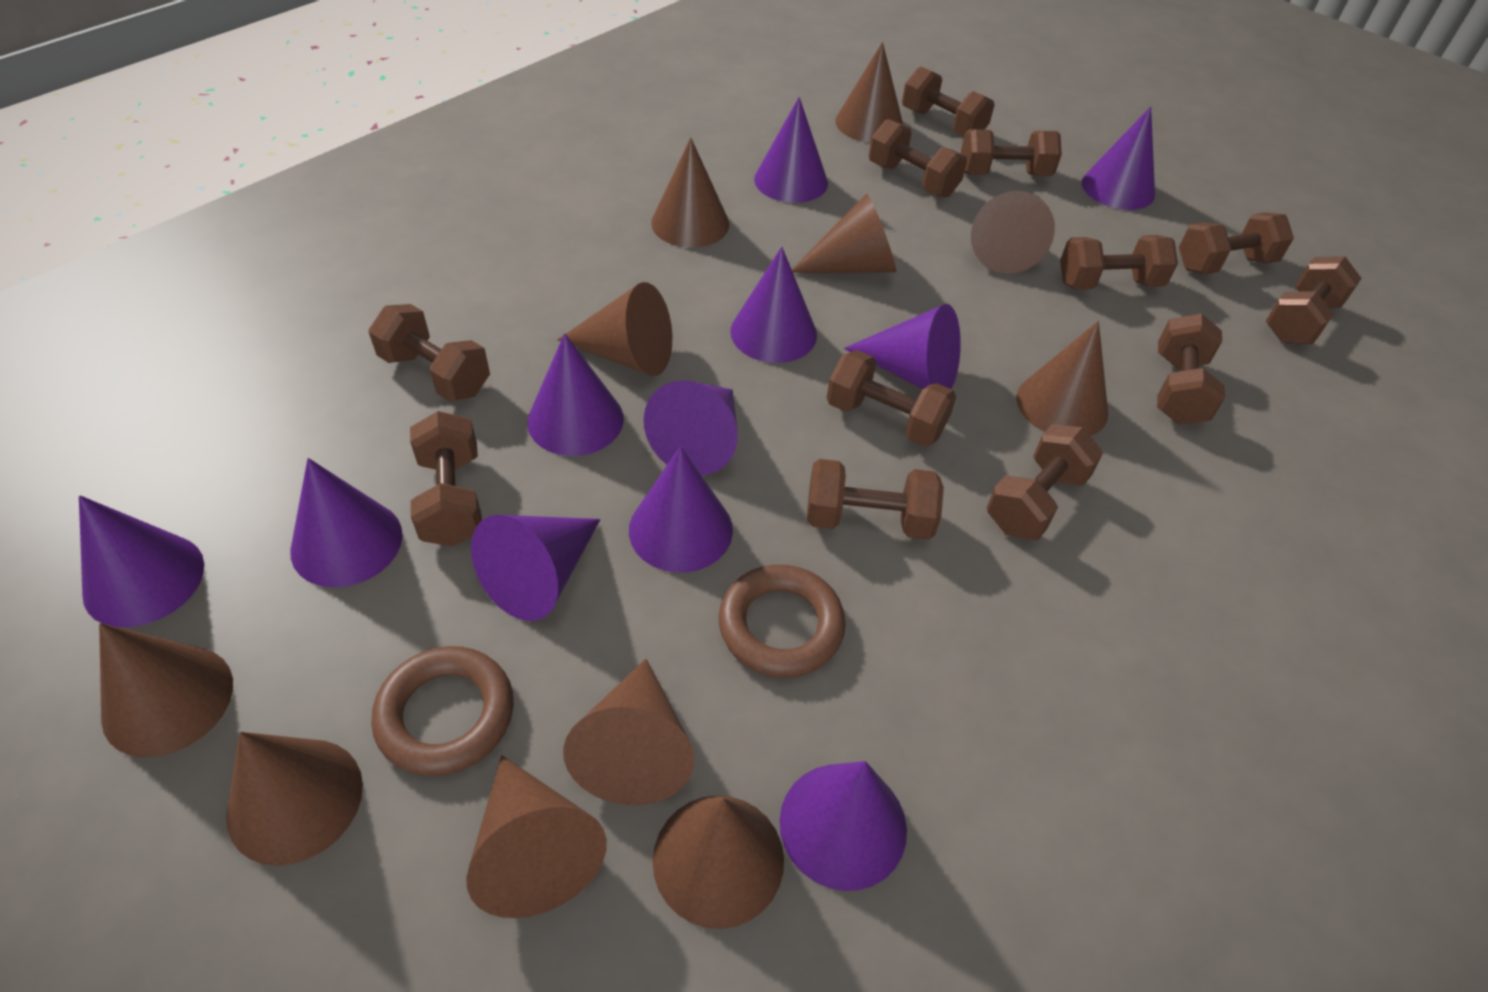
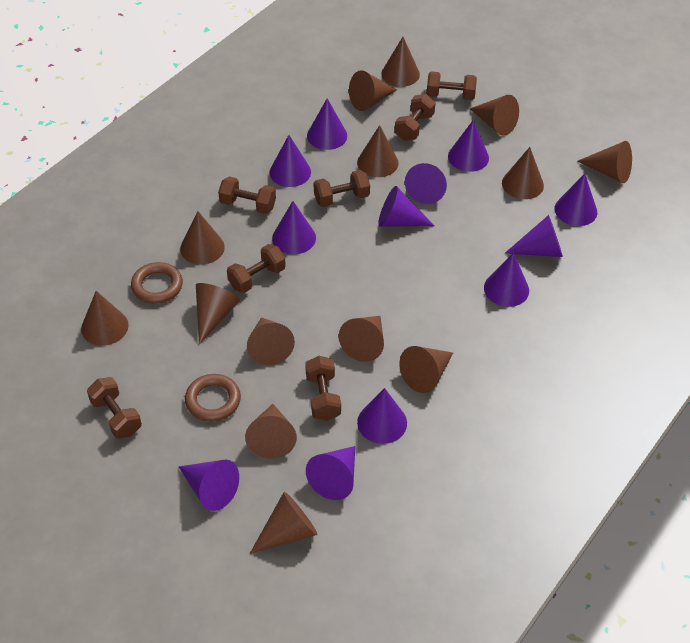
brown cone: [99,623,233,757] [226,732,363,866] [466,755,607,918] [557,282,672,376] [563,659,694,805] [651,138,729,248] [653,795,784,929] [792,193,896,273] [835,42,903,143] [971,191,1055,274] [1016,321,1108,436] = 11 -> [81,291,129,346] [180,211,225,265] [196,283,240,345] [245,404,297,459] [247,317,295,365] [250,492,317,554] [339,316,384,362] [349,70,397,111] [357,125,399,177] [381,37,420,87] [399,346,453,393] [470,95,519,136] [502,147,544,199] [577,141,632,183] = 14
brown dumbbell: [369,304,490,401] [410,411,482,547] [807,459,944,540] [827,350,956,446] [869,119,967,198] [902,66,995,136] [961,129,1062,176] [986,424,1103,540] [1060,235,1178,290] [1157,313,1225,425] [1179,212,1294,274] [1266,256,1362,344] = 12 -> [87,377,142,439] [218,176,276,214] [227,244,286,293] [305,356,341,421] [314,170,370,207] [395,94,436,141] [426,71,477,100] = 7
purple cone: [79,495,204,627] [290,458,403,588] [471,515,600,621] [527,333,624,456] [629,446,733,573] [643,380,737,475] [730,247,817,363] [754,97,828,203] [779,761,907,891] [844,304,961,389] [1082,107,1155,210] = 11 -> [179,459,239,511] [269,135,311,187] [272,201,316,254] [306,446,355,500] [307,98,347,150] [357,388,407,444] [378,186,434,226] [405,163,447,204] [448,120,489,172] [484,252,529,307] [505,215,563,257] [554,173,597,226] = 12

